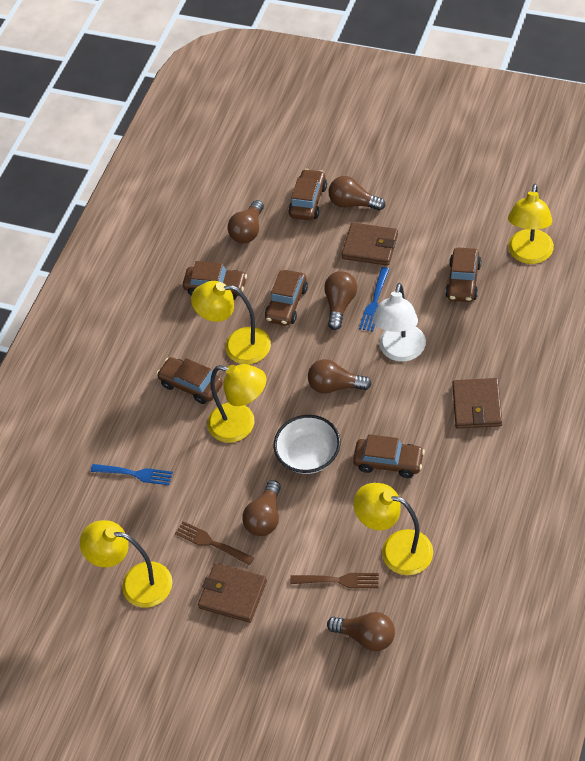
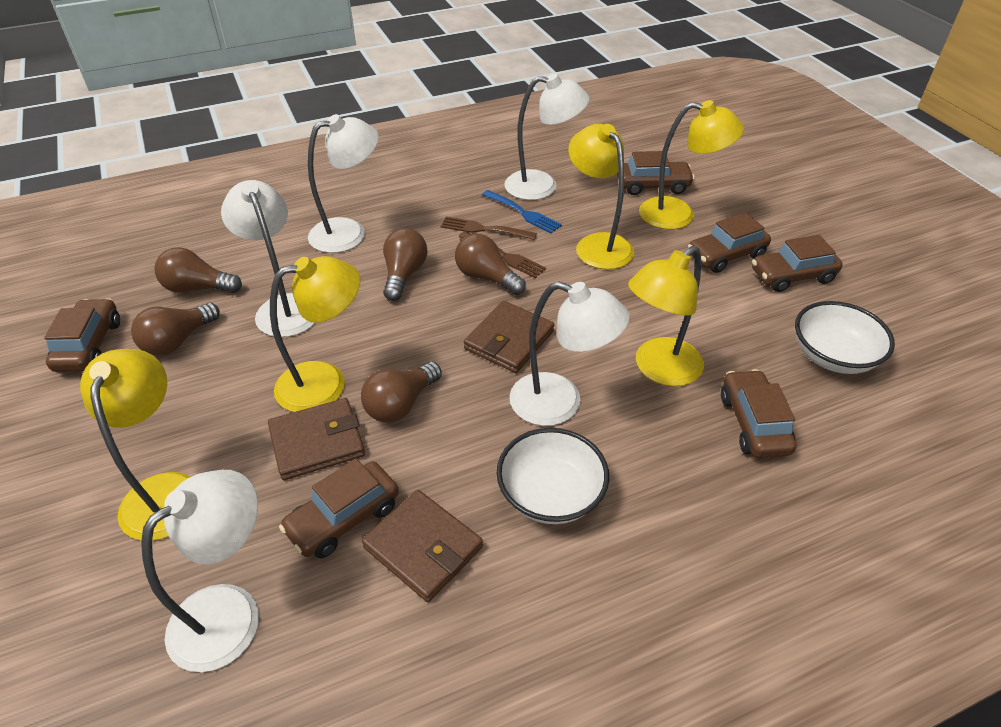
blue fork: [91,464,173,485] [359,267,389,332] = 2 -> [482,190,562,233] = 1
brown light bulb: [227,200,264,243] [242,480,281,536] [308,359,372,394] [324,271,357,330] [327,612,395,651] [328,176,385,211] = 6 -> [131,302,220,356] [155,247,242,293] [361,362,442,423] [383,228,428,301] [455,234,526,295] = 5
white bowl: [274,415,341,474] = 1 -> [496,428,609,524] [795,301,895,374] = 2
white lamp: [372,283,426,362] = 1 -> [141,470,259,672] [221,180,315,337] [308,114,379,253] [504,74,590,200] [510,281,630,426] = 5

